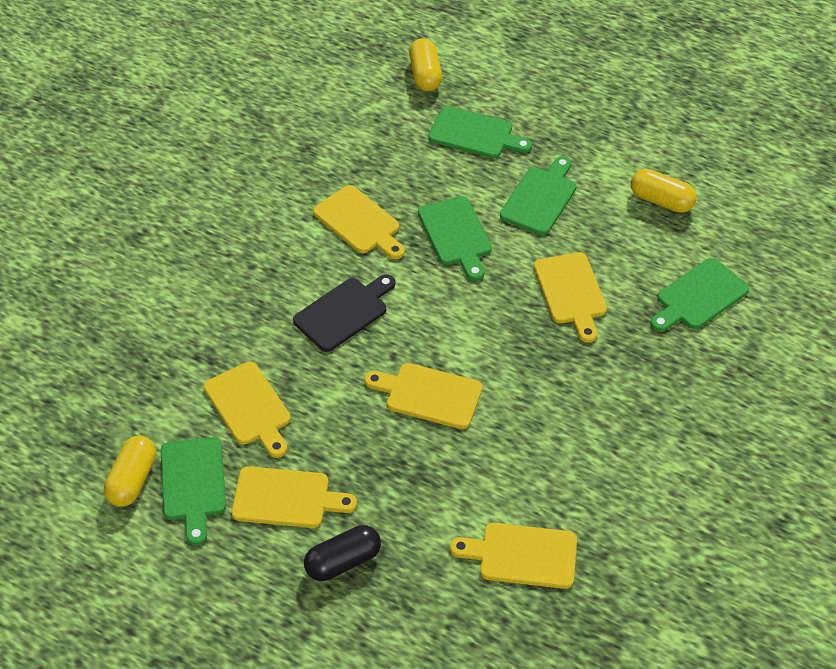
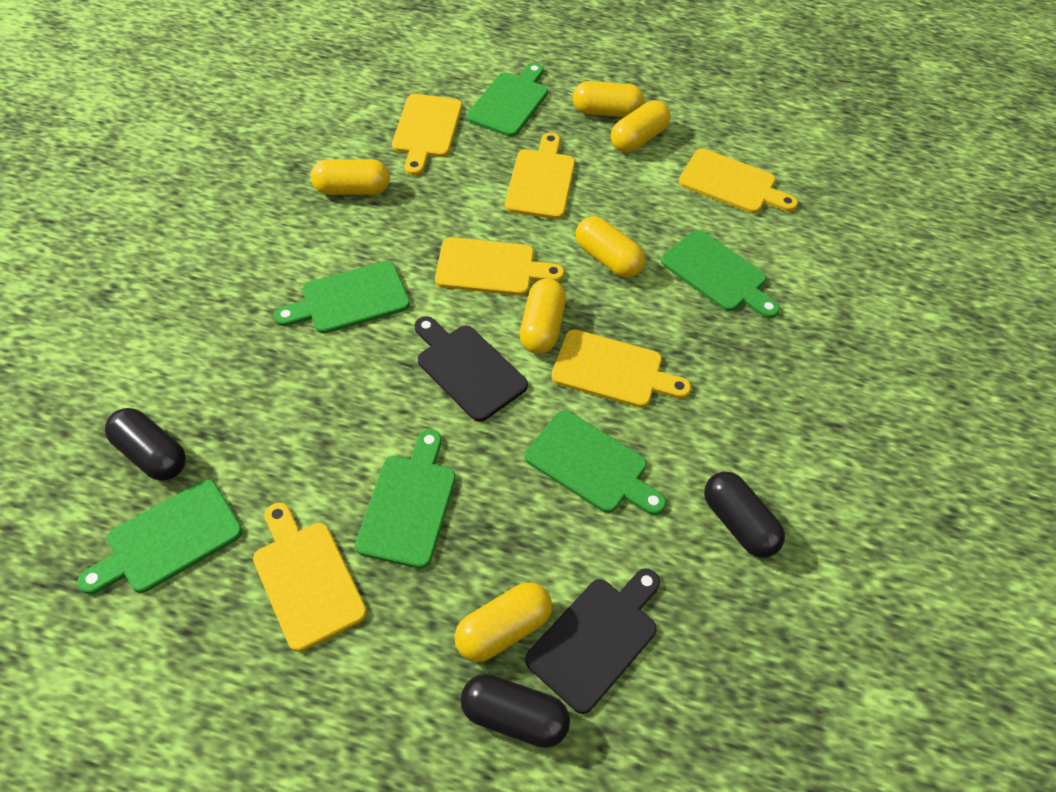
black capsule: [304,525,381,581] = 1 -> [105,408,186,481] [461,674,570,748] [704,472,785,558] = 3
black cutting board: [293,274,395,352] = 1 -> [415,316,528,422] [525,568,660,714] = 2
green cutting board: [161,437,226,545] [418,196,492,281] [428,106,532,158] [500,156,577,235] [650,258,749,332] = 5 -> [78,480,242,594] [274,261,410,334] [355,429,456,569] [467,63,548,137] [525,410,666,515] [661,230,780,319] = 6
yellow capsule: [104,436,156,507] [409,38,442,91] [631,169,697,213] = 3 -> [311,159,390,195] [454,582,552,662] [520,278,566,354] [573,81,645,117] [576,216,645,278] [611,100,671,153] = 6

